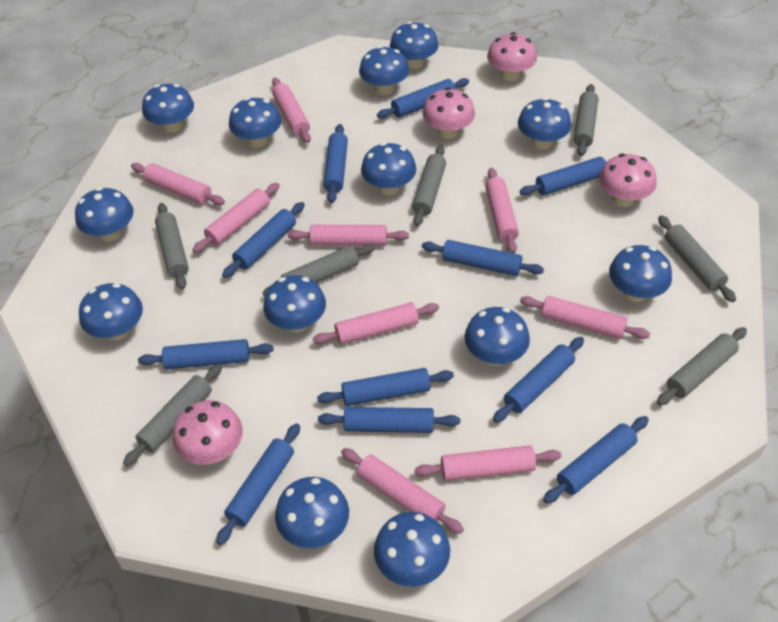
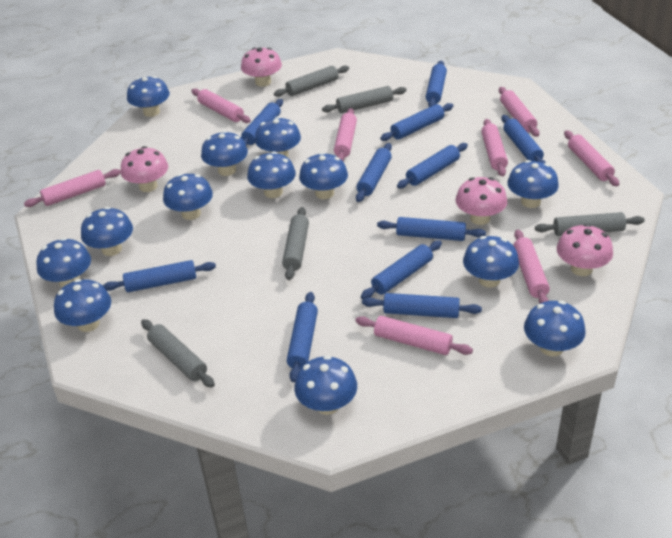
grey rolling pin: [123,364,222,466] [155,203,189,289] [262,244,376,297] [412,145,446,226] [574,84,598,156] [657,327,747,406] [658,215,736,302] = 7 -> [141,319,215,388] [274,65,349,97] [282,207,309,280] [322,86,407,113] [535,212,645,236] = 5
pink rolling pin: [131,163,225,205] [193,183,280,253] [272,78,311,143] [288,225,409,246] [313,302,439,345] [341,448,464,534] [415,445,561,481] [485,168,519,253] [520,296,650,339] = 9 -> [24,169,121,207] [191,88,251,123] [334,108,357,161] [355,316,473,355] [481,119,508,176] [499,87,539,137] [513,230,550,304] [564,130,619,186] = 8

